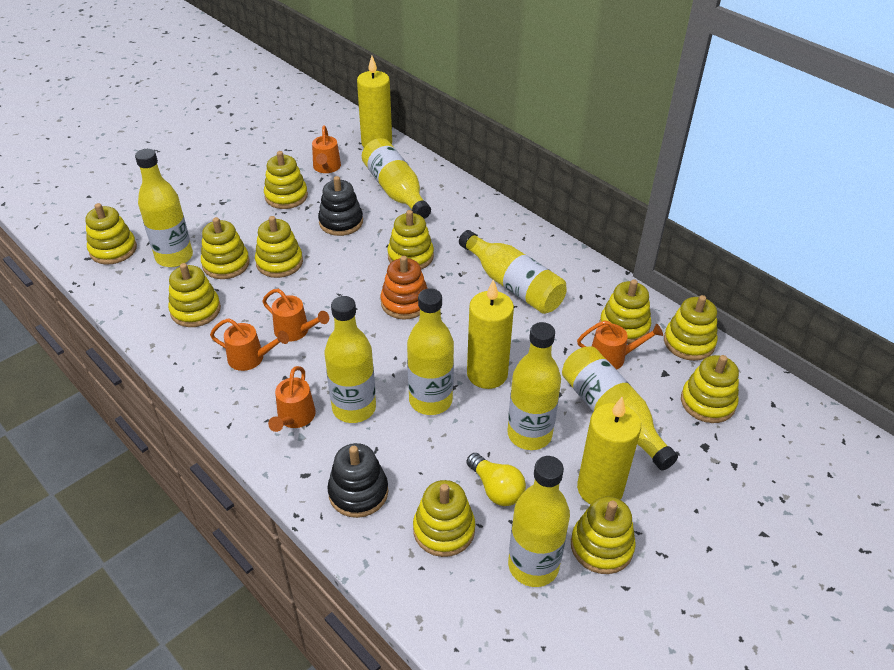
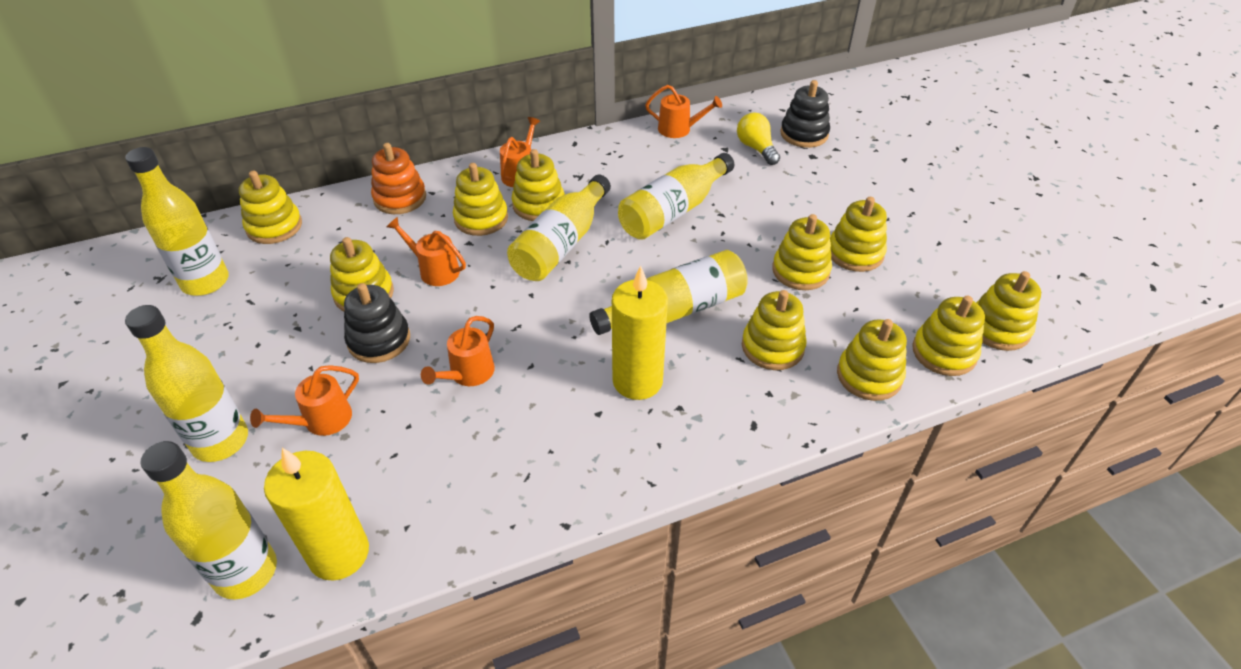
yellow bottle: [135,149,193,267] [325,296,376,423] [362,138,431,219] [407,288,454,415] [459,230,567,314] [507,322,561,450] [508,456,570,587] [562,346,678,470] = 8 -> [125,147,229,296] [125,305,248,462] [141,441,277,599] [507,175,611,281] [589,250,748,335] [618,153,734,240] = 6
yellow candle: [357,56,392,147] [467,279,514,389] [577,396,641,505] = 3 -> [264,448,369,581] [612,266,668,400] = 2
yellow stacking toy: [85,203,137,264] [168,263,221,327] [201,217,250,279] [255,216,303,278] [264,151,308,209] [388,210,434,269] [413,480,475,557] [571,496,636,574] [600,279,651,344] [664,295,717,361] [681,355,739,423] = 11 -> [239,171,302,244] [330,237,394,311] [453,163,508,236] [512,149,565,221] [742,290,807,370] [772,214,832,290] [830,197,887,272] [837,319,907,401] [912,296,985,376] [976,271,1041,351] = 10

